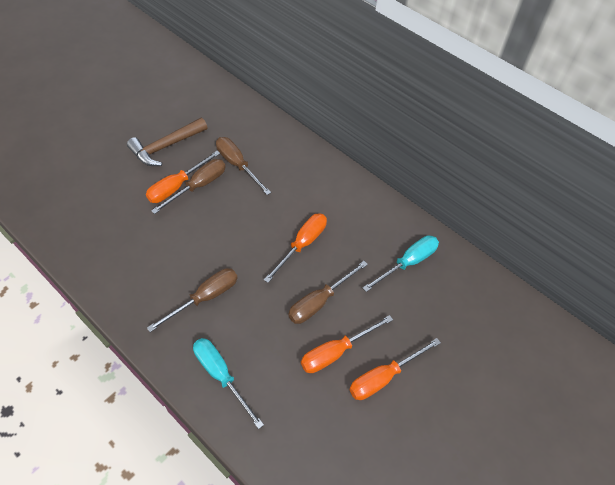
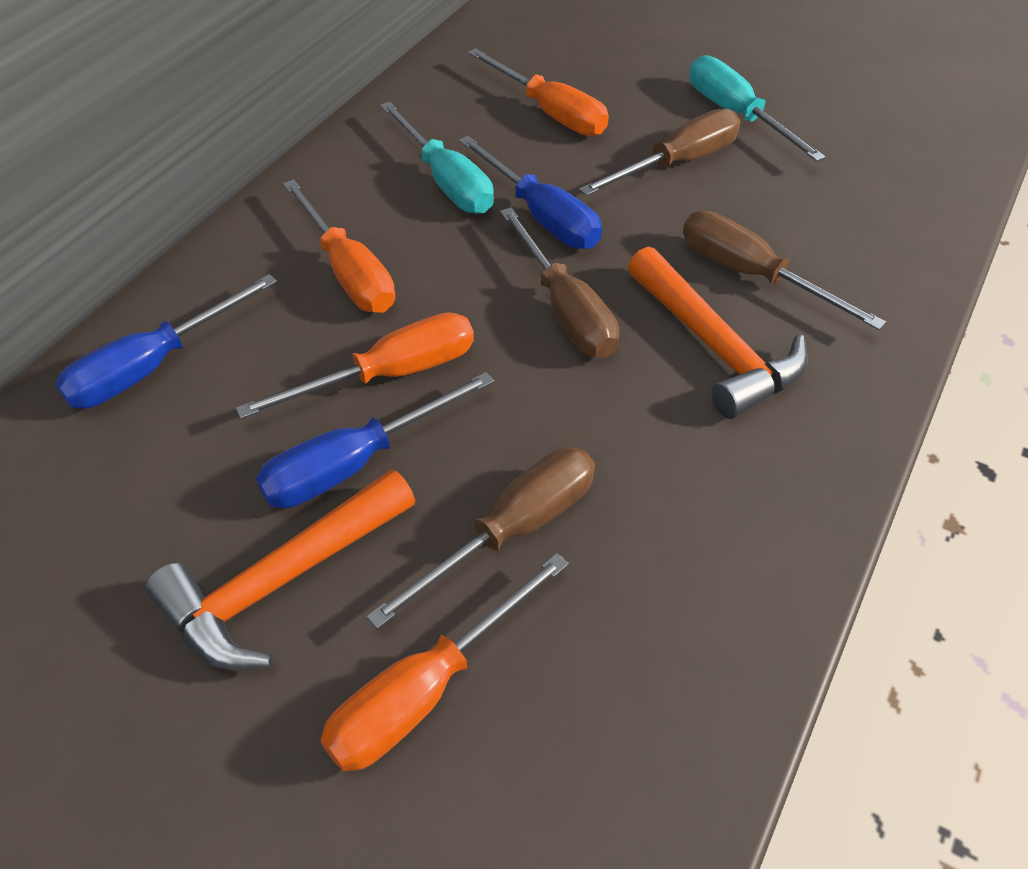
blue screwdriver: none = 0 -> [55,274,277,409] [256,372,494,508] [459,136,602,249] = 3
brown hammer: [127,118,207,166] = 1 -> none = 0
orange hammer: none = 0 -> [145,469,415,670] [628,246,808,419] = 2

